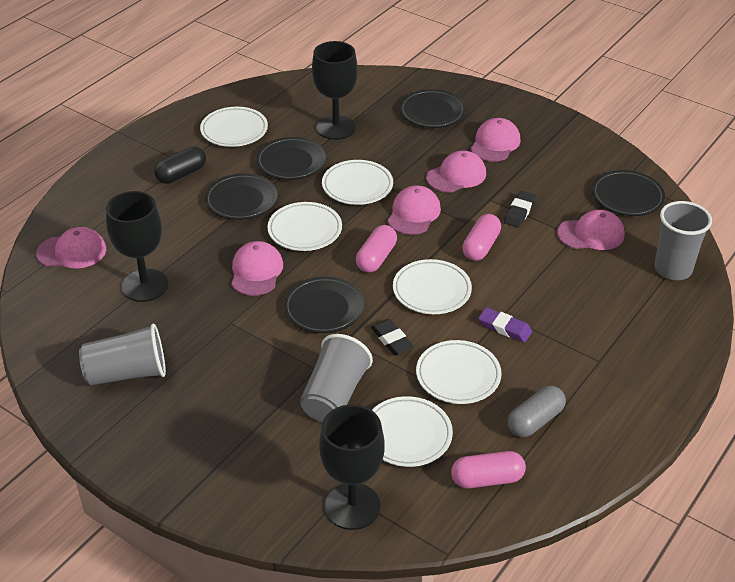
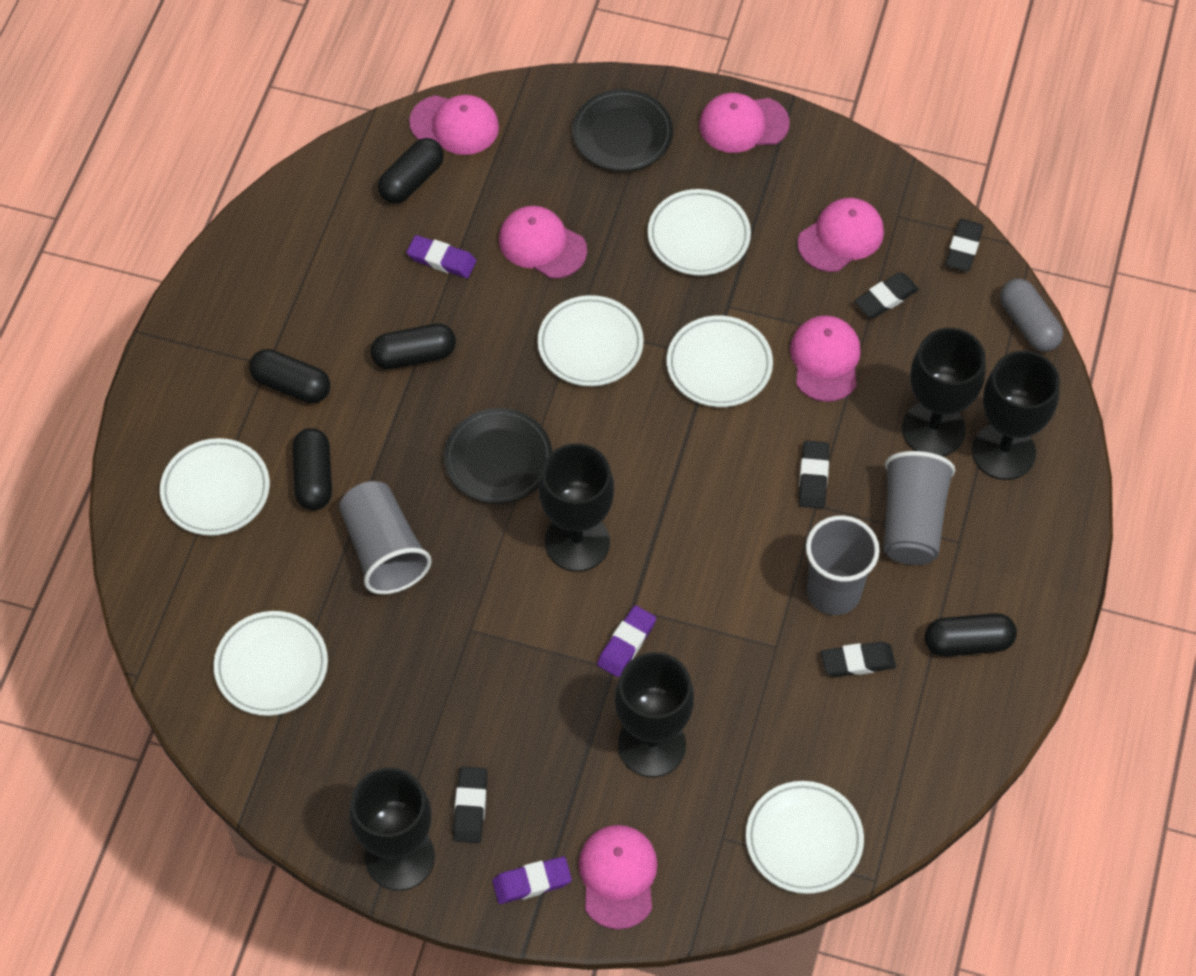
black capsule: [154,146,206,184] = 1 -> [249,349,330,403] [292,428,332,510] [371,323,456,369] [378,138,444,204] [925,613,1017,656] = 5
black eraser: [371,319,414,355] [504,191,536,228] = 2 -> [453,767,487,843] [799,440,829,509] [821,641,896,677] [854,272,919,318] [945,219,984,272] = 5
black goblet: [106,191,168,302] [312,41,358,140] [319,405,385,530] = 3 -> [350,767,435,891] [539,443,614,572] [615,652,694,777] [902,328,986,456] [972,351,1060,480] = 5
black plate: [205,173,278,220] [256,137,326,180] [284,276,364,333] [400,89,466,128] [592,170,665,216] = 5 -> [444,408,552,504] [572,89,673,172] = 2
pink capsule: [356,225,397,273] [451,451,526,488] [462,214,501,261] = 3 -> none = 0
purple eraser: [478,307,532,342] = 1 -> [407,235,476,278] [492,856,572,904] [597,605,656,677] = 3

